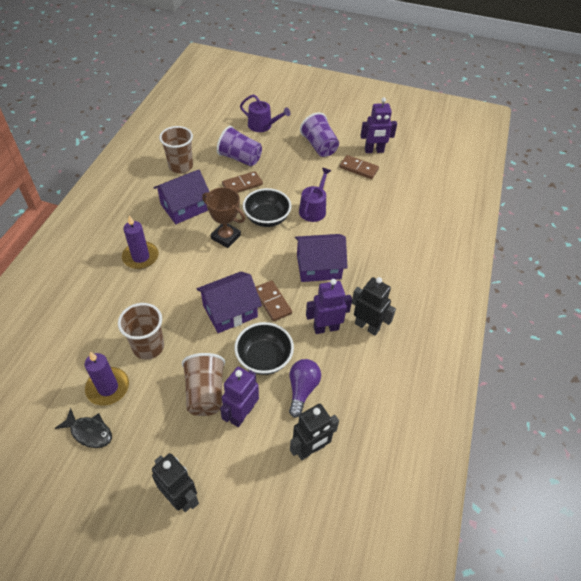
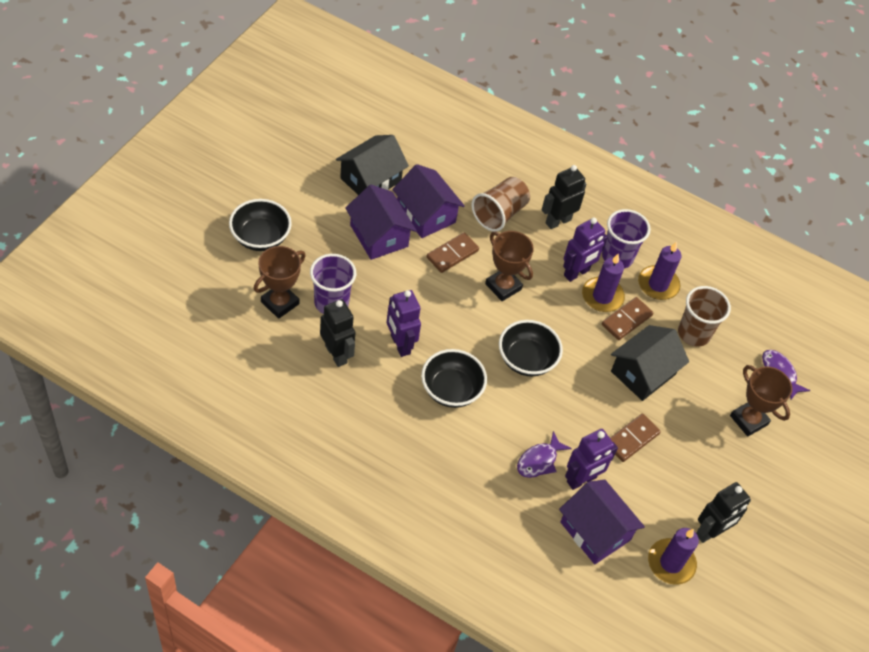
black bowl: [235,322,294,375] [243,188,291,227] = 2 -> [229,199,292,251] [421,349,487,408] [499,320,563,376] = 3
black fish: [54,408,112,448] = 1 -> none = 0
black house: none = 0 -> [336,135,409,195] [611,325,689,401] = 2
brown cup: [118,303,164,360] [159,126,193,173] [182,353,225,416] = 3 -> [472,177,530,232] [678,286,731,347] = 2
brown trophy: [202,187,245,248] = 1 -> [254,246,306,319] [485,231,534,301] [730,365,792,437] = 3
purple candle: [85,352,129,406] [122,215,159,269] = 2 -> [582,254,625,312] [638,242,681,300] [648,528,699,585] = 3
purple fish: none = 0 -> [517,431,572,478] [762,350,810,399] = 2
purple light bulb: [289,359,321,418] = 1 -> none = 0
purple watering can: [240,95,290,132] [299,168,331,222] = 2 -> none = 0

